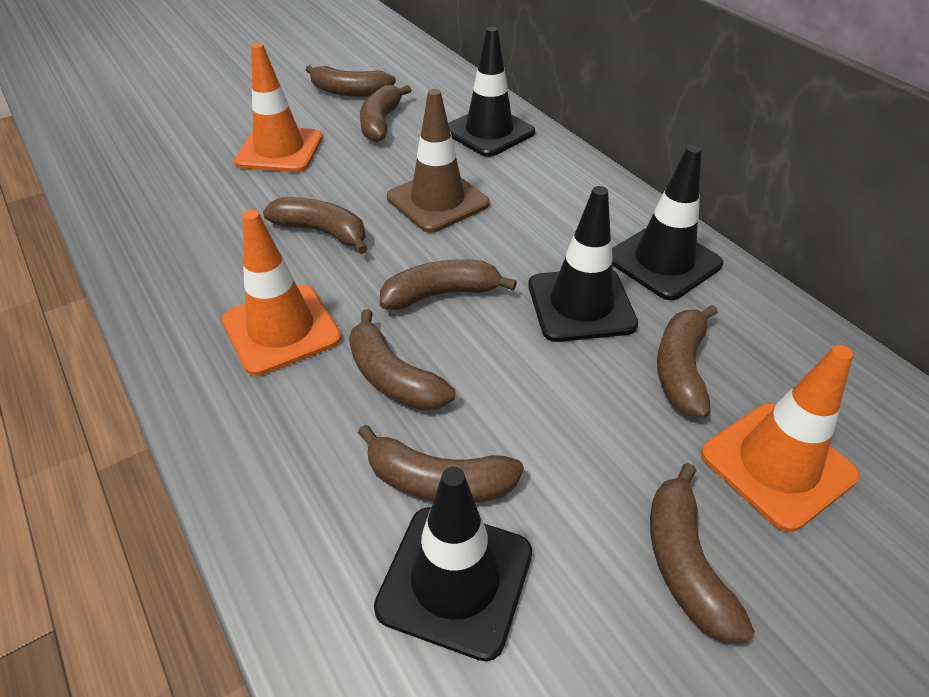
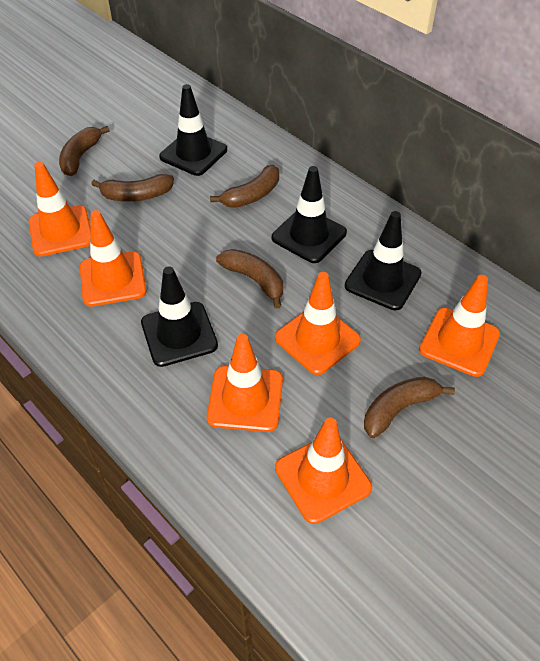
brown banana: [263,197,368,254] [306,65,396,97] [349,309,455,411] [358,425,524,503] [360,85,411,142] [380,259,517,310] [650,463,755,643] [657,305,718,418] = 8 -> [59,126,110,176] [91,174,174,202] [210,165,279,208] [216,249,283,309] [364,377,455,438] = 5
brown traffic cone: [387,89,490,233] = 1 -> none = 0
orange traffic cone: [222,210,341,376] [234,43,323,172] [701,345,859,532] = 3 -> [28,162,91,257] [80,210,147,307] [207,334,283,432] [275,272,361,375] [275,418,372,524] [419,275,500,377] = 6

